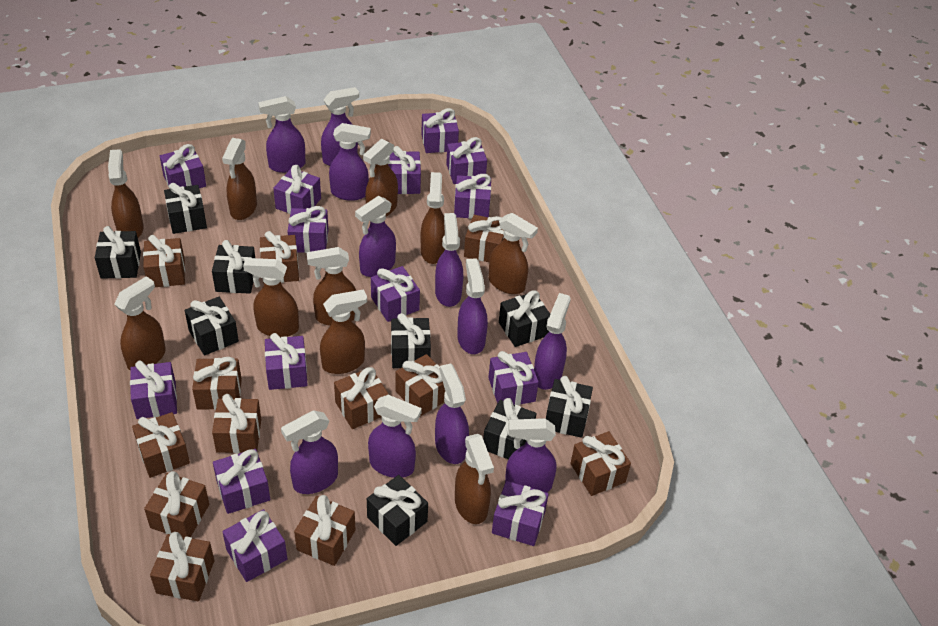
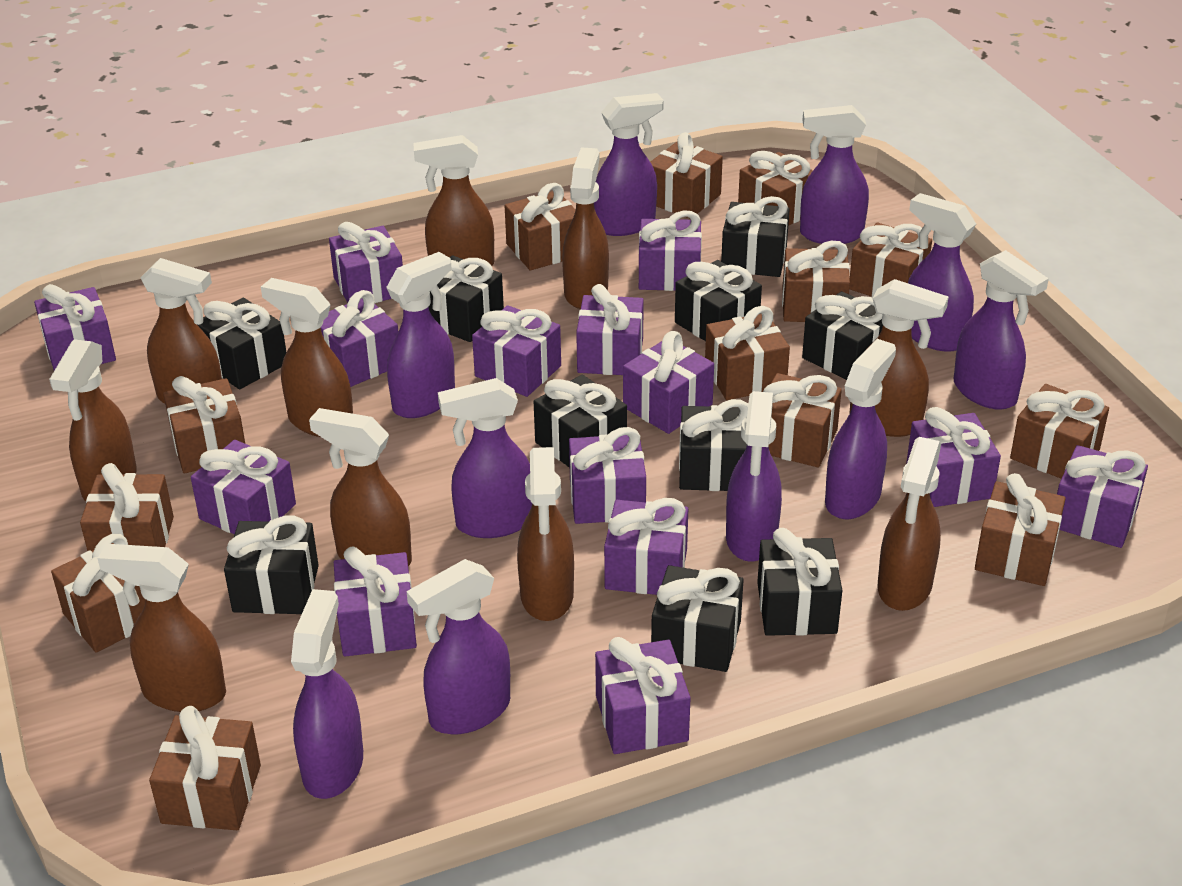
black gift: [95,226,141,279] [164,183,207,234] [185,297,239,356] [212,240,255,294] [367,475,428,546] [391,313,431,368] [483,398,537,459] [499,290,550,347] [546,376,593,438] = 9 -> [198,298,286,390] [224,515,319,614] [429,255,504,342] [534,375,627,468] [651,565,743,672] [675,260,762,341] [679,399,748,491] [721,196,790,277] [757,528,842,636] [802,291,883,380] = 10
brown gift: [132,412,190,478] [143,235,185,287] [144,471,209,537] [150,532,214,601] [192,357,242,410] [212,394,261,453] [260,231,299,283] [294,495,356,566] [334,367,389,429] [396,354,445,416] [464,215,504,262] [570,431,631,496] = 12 -> [51,534,146,653] [80,463,174,551] [149,706,261,830] [163,376,245,474] [505,183,576,271] [650,132,723,218] [705,306,790,400] [738,151,813,226] [763,373,842,467] [782,241,850,322] [849,223,932,297] [975,473,1066,586] [1010,384,1109,479] = 13
purple spray bottle: [258,96,305,173] [281,410,338,494] [321,87,359,166] [329,123,371,201] [355,196,396,277] [368,395,422,478] [435,213,463,307] [435,363,469,464] [457,258,488,354] [505,418,556,493] [534,293,571,390] = 11 -> [291,589,363,799] [386,252,455,418] [407,559,510,734] [438,378,532,538] [594,93,664,236] [726,391,782,562] [800,105,869,244] [825,339,896,519] [908,193,976,352] [954,250,1049,410] = 10

